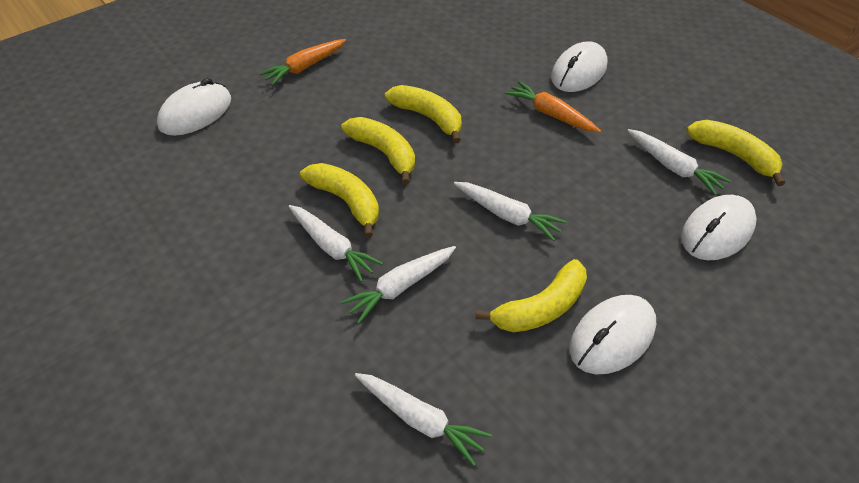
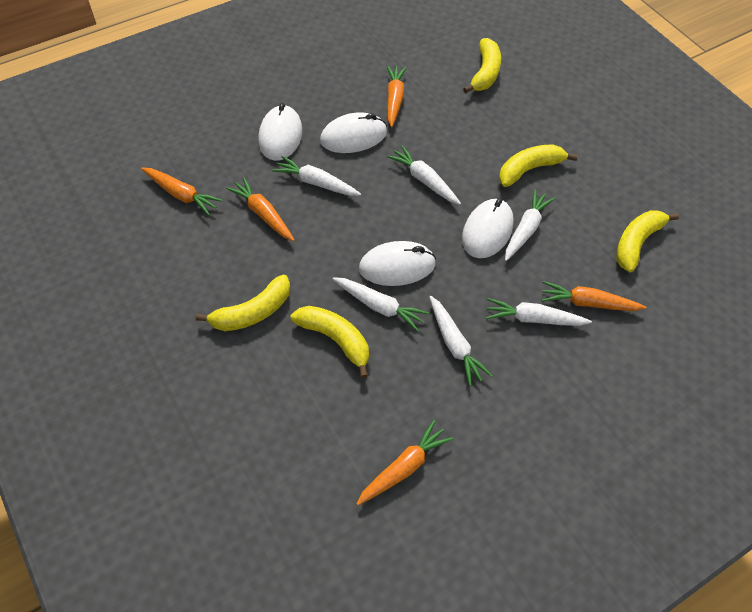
orange carrot: [259,39,346,85] [505,81,601,132] = 2 -> [141,167,223,216] [226,177,294,241] [356,420,453,506] [387,65,407,127] [542,281,646,311] = 5
white carrot: [288,205,383,282] [341,246,456,324] [355,373,492,466] [454,182,567,241] [627,129,731,196] = 5 -> [272,156,361,196] [332,277,429,332] [387,146,461,205] [429,296,492,386] [486,298,592,326] [505,189,555,261] = 6

